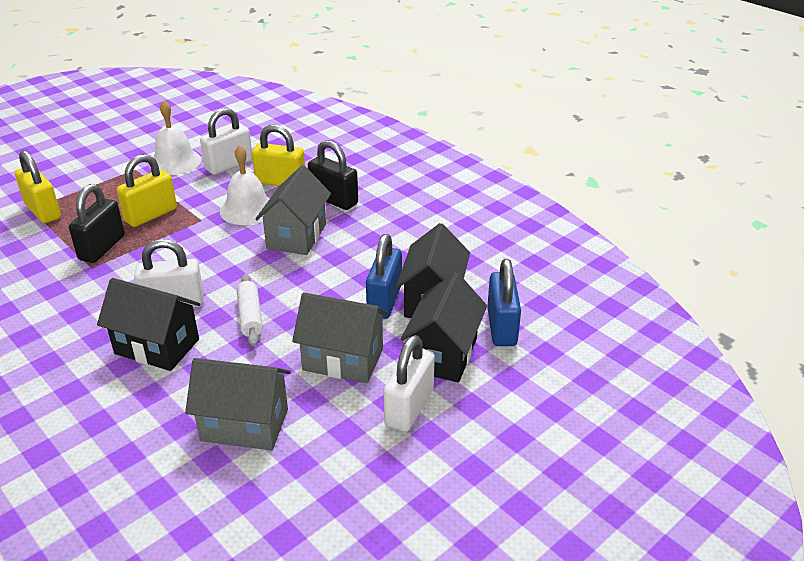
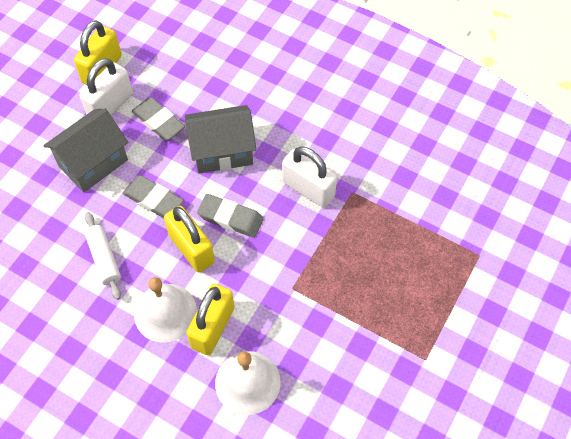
black house: [97,278,201,371] [396,223,470,318] [401,272,487,382] = 3 -> none = 0
black padlock: [69,184,125,263] [308,140,358,210] = 2 -> none = 0
blue padlock: [366,234,402,319] [487,259,521,346] = 2 -> none = 0
grey eraser: none = 0 -> [122,175,184,218] [132,97,185,141] [197,194,264,238] = 3
grey house: [185,358,291,451] [255,165,331,255] [292,293,389,383] = 3 -> [43,109,128,192] [185,105,256,174] = 2
white padlock: [134,239,204,307] [200,108,252,175] [384,335,435,432] = 3 -> [80,58,133,115] [282,146,337,208] = 2

